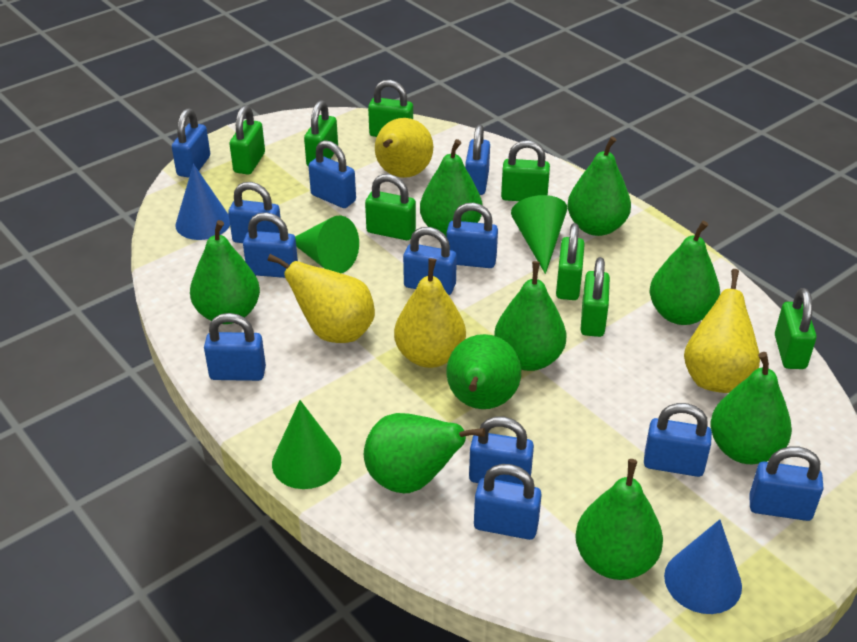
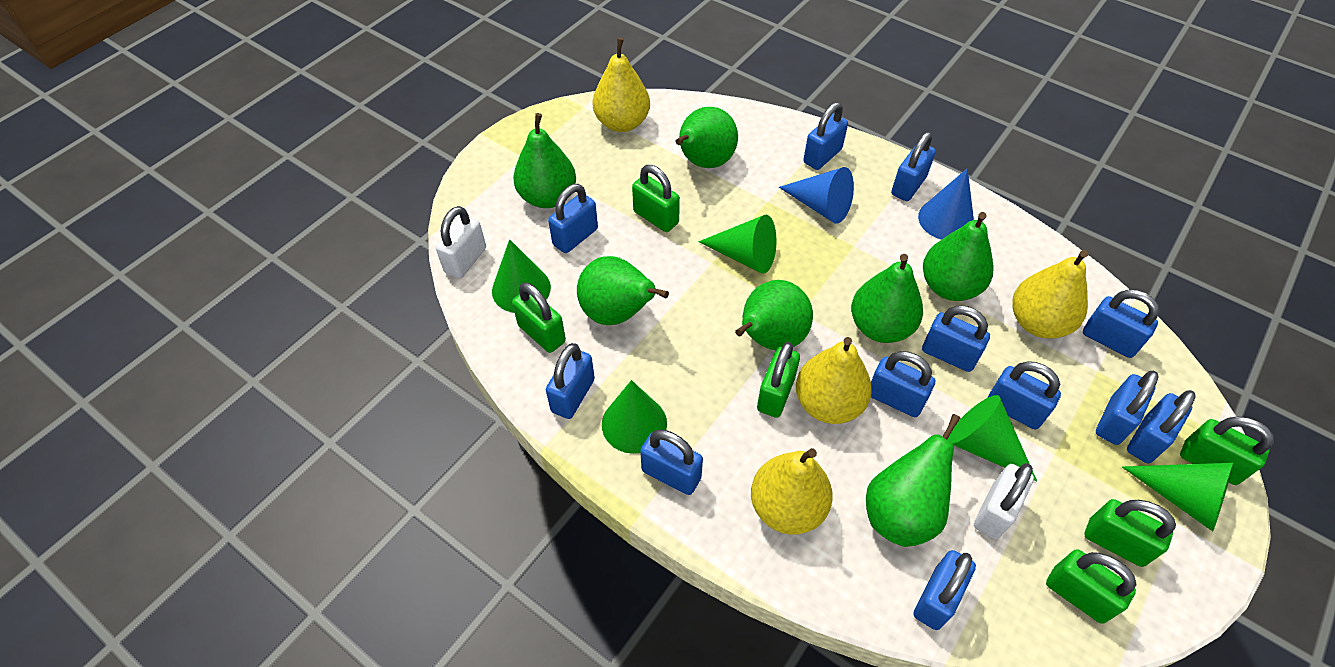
green cone: [272,400,341,489] [295,216,359,273] [511,195,567,274] = 3 -> [492,239,551,313] [602,380,667,454] [698,215,776,274] [948,395,1037,482] [1122,463,1234,531] = 5
green padlock: [230,105,265,175] [304,100,338,167] [365,174,416,240] [368,80,413,137] [501,140,550,201] [556,223,585,300] [581,257,610,337] [775,288,816,369] = 8 -> [512,282,566,353] [632,165,680,232] [757,342,800,418] [1046,549,1137,624] [1084,499,1176,567] [1180,416,1274,485] = 6
green pear: [190,220,260,324] [364,413,485,493] [420,139,483,236] [446,334,521,409] [494,261,566,371] [567,136,631,236] [575,459,663,580] [650,221,720,325] [710,352,792,464] = 9 -> [513,113,576,208] [577,256,669,325] [675,107,738,168] [735,280,813,350] [851,254,923,343] [866,414,960,547] [923,212,994,301] = 7
white padlock: none = 0 -> [436,206,486,279] [974,463,1034,539] = 2

